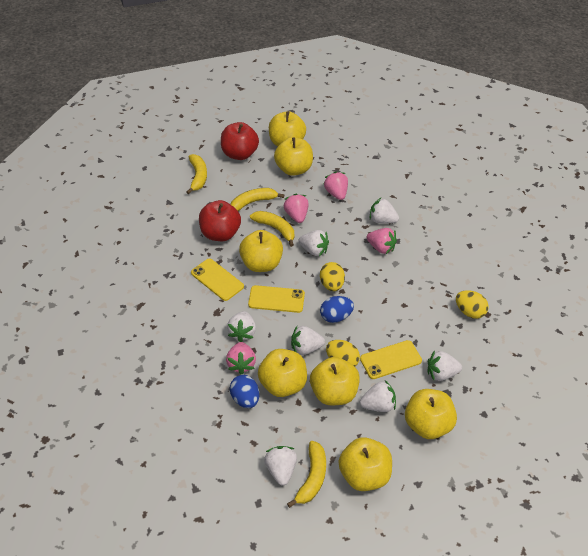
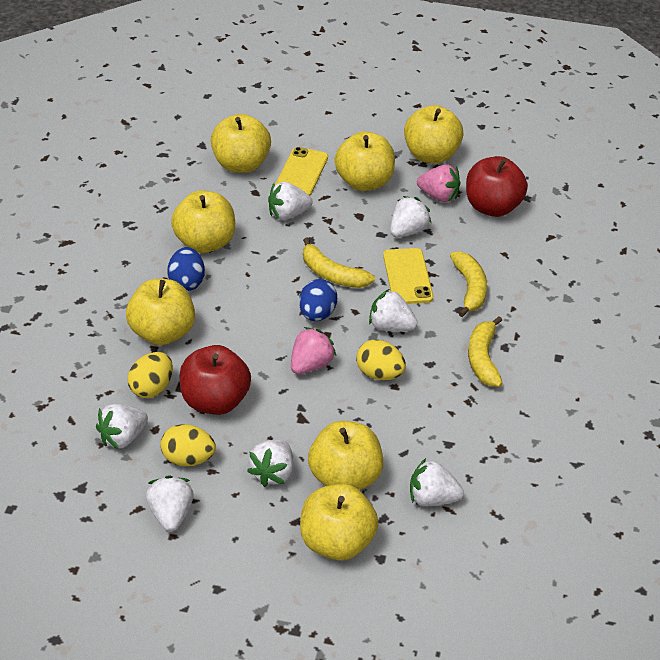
pink strawberry: [226,342,256,375] [284,194,309,223] [324,172,348,200] [367,228,397,254] = 4 -> [291,327,336,374] [417,164,460,202] = 2
yellow banana: [186,154,207,194] [230,188,284,211] [250,211,294,247] [287,441,326,508] = 4 -> [303,237,375,288] [450,251,487,317] [468,316,503,387] = 3
yellow phone: [191,258,244,301] [248,285,305,313] [360,340,422,379] = 3 -> [275,147,328,196] [383,248,433,304] = 2

